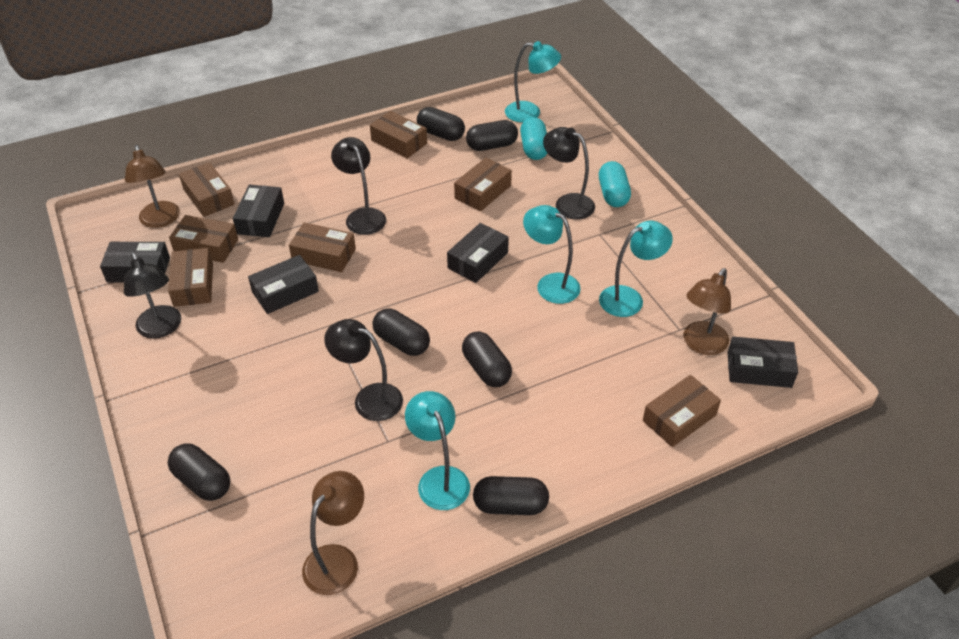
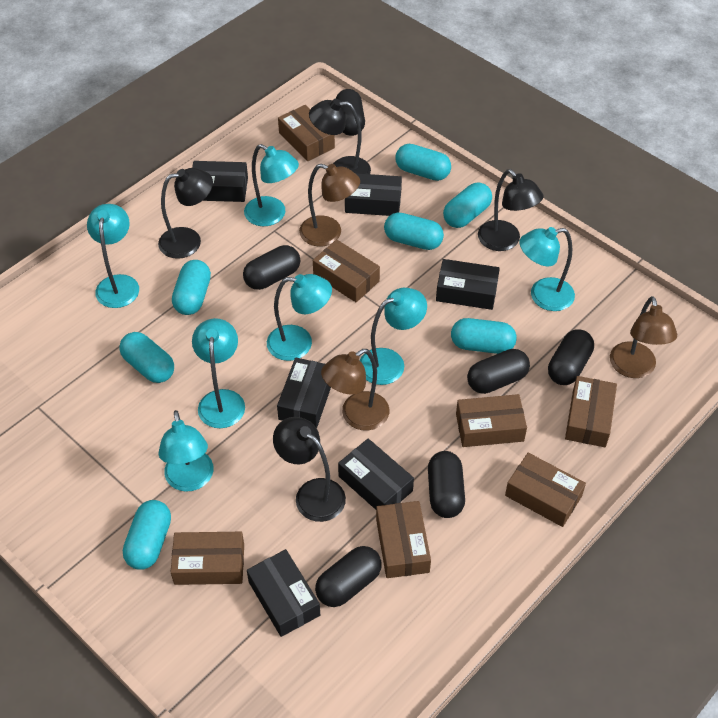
black box: [100,242,170,282] [233,185,284,237] [248,255,319,314] [447,223,509,283] [727,337,798,388] = 5 -> [192,161,248,202] [247,549,320,637] [277,357,331,428] [338,438,414,510] [345,173,402,216] [436,259,500,310] = 6
turquoise capsule: [520,117,547,160] [599,161,631,207] = 2 -> [119,332,174,383] [123,500,171,570] [172,260,211,315] [384,212,444,250] [395,144,451,181] [443,182,492,228] [451,318,517,354] = 7
turquoise lamp: [405,391,470,510] [505,41,561,122] [523,205,581,304] [599,220,673,317] = 4 -> [87,204,139,308] [158,410,214,492] [192,318,245,428] [244,144,299,226] [267,274,332,361] [360,288,427,385] [519,227,575,311] = 7

